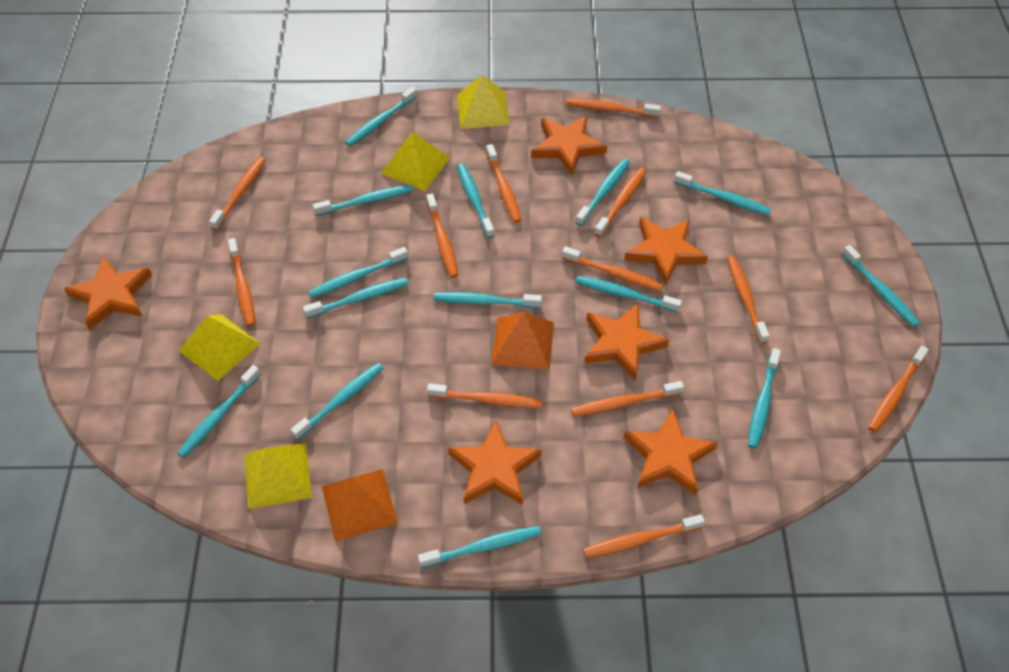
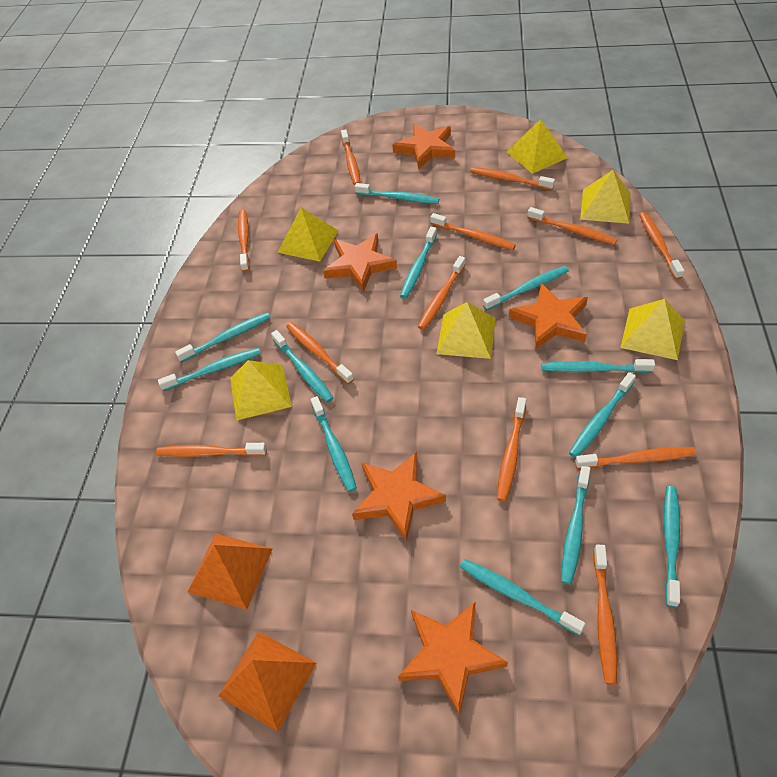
orange star: [64,256,152,330] [448,420,542,505] [531,115,607,176] [584,303,669,381] [624,217,708,285] [624,409,718,496] = 6 -> [323,233,397,292] [352,452,446,542] [392,124,455,169] [398,601,508,716] [509,283,588,350] = 5
turquoise toothbrush: [177,365,261,458] [291,363,383,440] [303,278,408,318] [308,247,408,298] [313,185,413,216] [345,87,417,146] [418,526,541,568] [434,292,542,308] [457,163,495,238] [575,159,630,226] [576,276,682,312] [674,171,771,216] [748,348,781,449] [842,245,920,327] = 14 -> [158,348,261,391] [175,313,271,362] [271,330,333,403] [310,396,357,492] [355,183,439,204] [400,227,437,298] [460,559,585,635] [483,266,569,310] [542,359,655,373] [561,466,590,585] [569,372,636,458] [664,486,680,607] = 12
yellow pyramid: [179,314,261,381] [244,443,312,509] [381,131,450,191] [457,75,510,129] = 4 -> [230,360,292,421] [278,208,339,262] [437,302,496,359] [507,119,568,174] [580,170,631,224] [620,299,685,360] = 6

